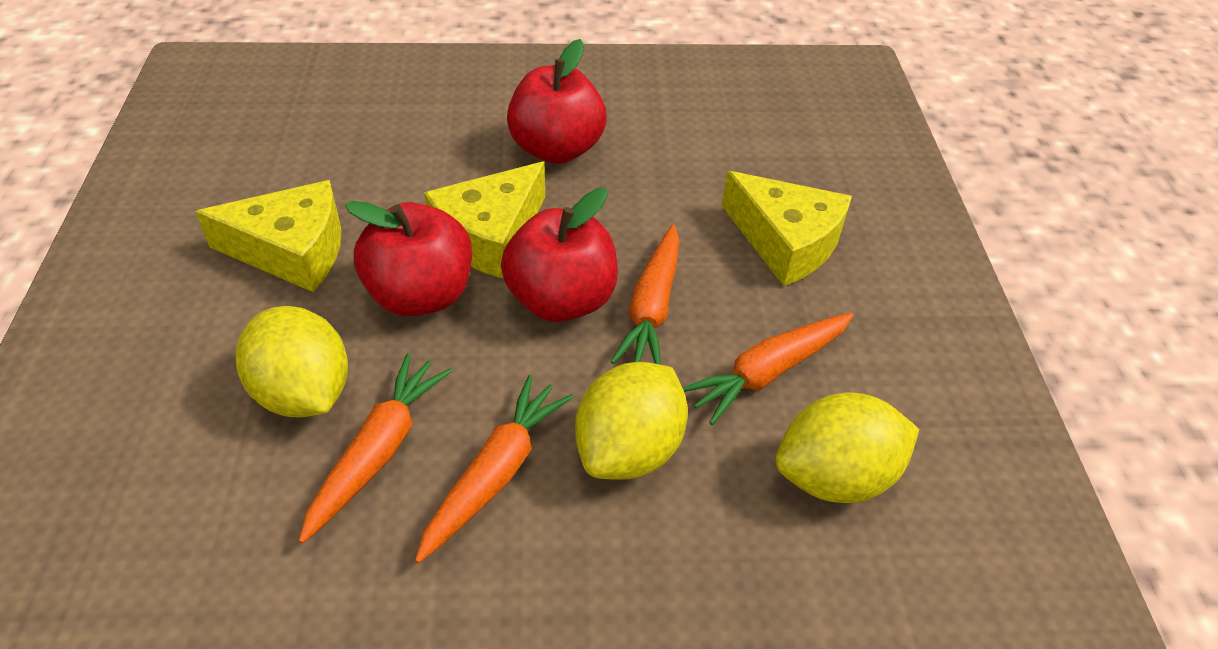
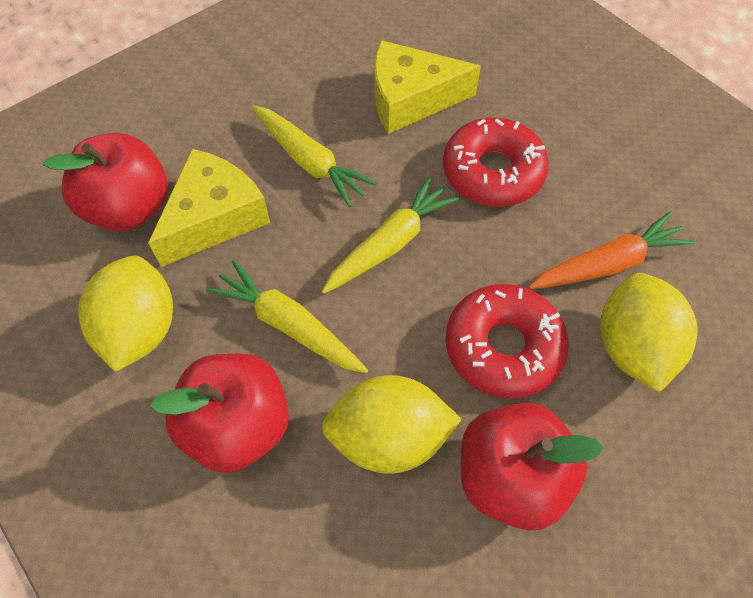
orange carrot: [299,353,452,543] [415,375,574,563] [611,224,680,365] [682,313,854,425] = 4 -> [529,212,694,289] = 1
red donut: none = 0 -> [443,117,549,207] [445,284,569,399] = 2
yellow carrot: none = 0 -> [206,260,368,374] [252,106,377,207] [322,176,459,294] = 3
yellow cheese: [195,180,341,292] [424,162,545,279] [722,171,852,286] = 3 -> [148,149,270,267] [374,40,481,134] = 2

